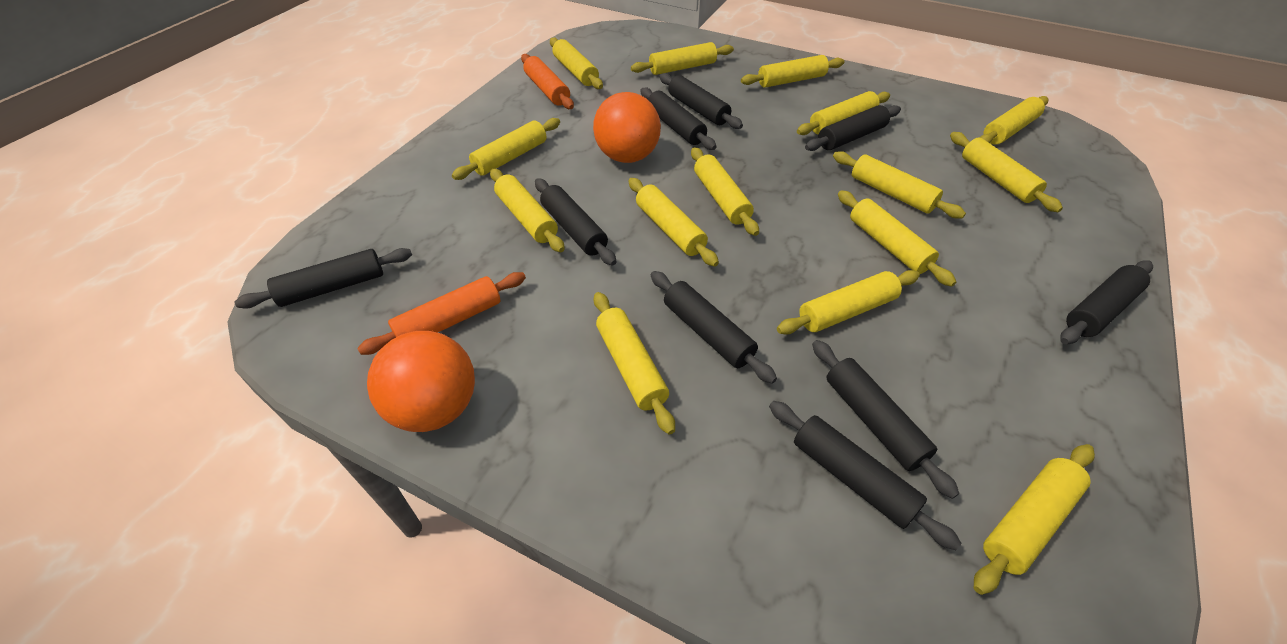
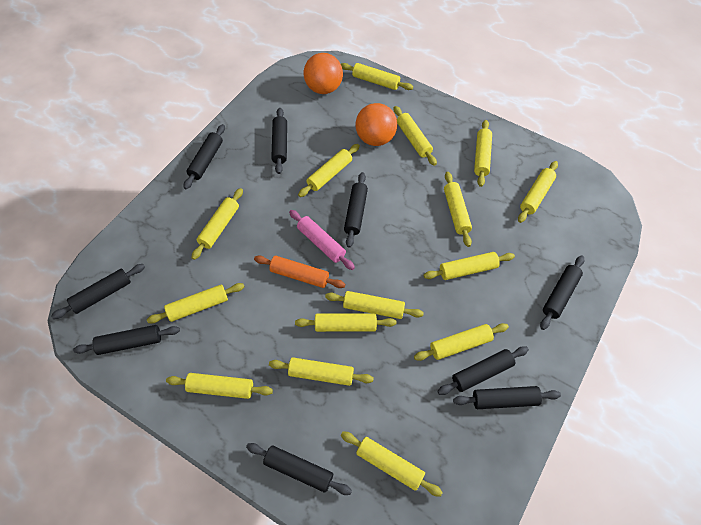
orange rolling pin: [357,272,526,355] [521,54,574,109] = 2 -> [254,255,345,288] = 1
pink rolling pin: none = 0 -> [289,210,355,270] = 1

